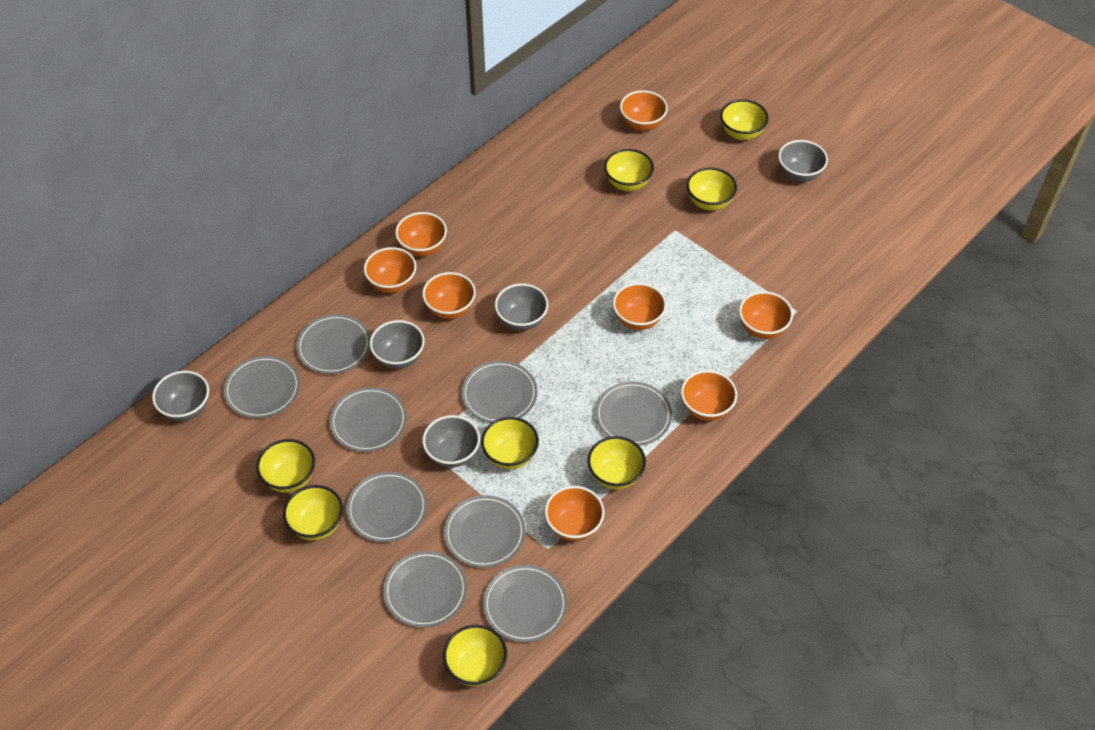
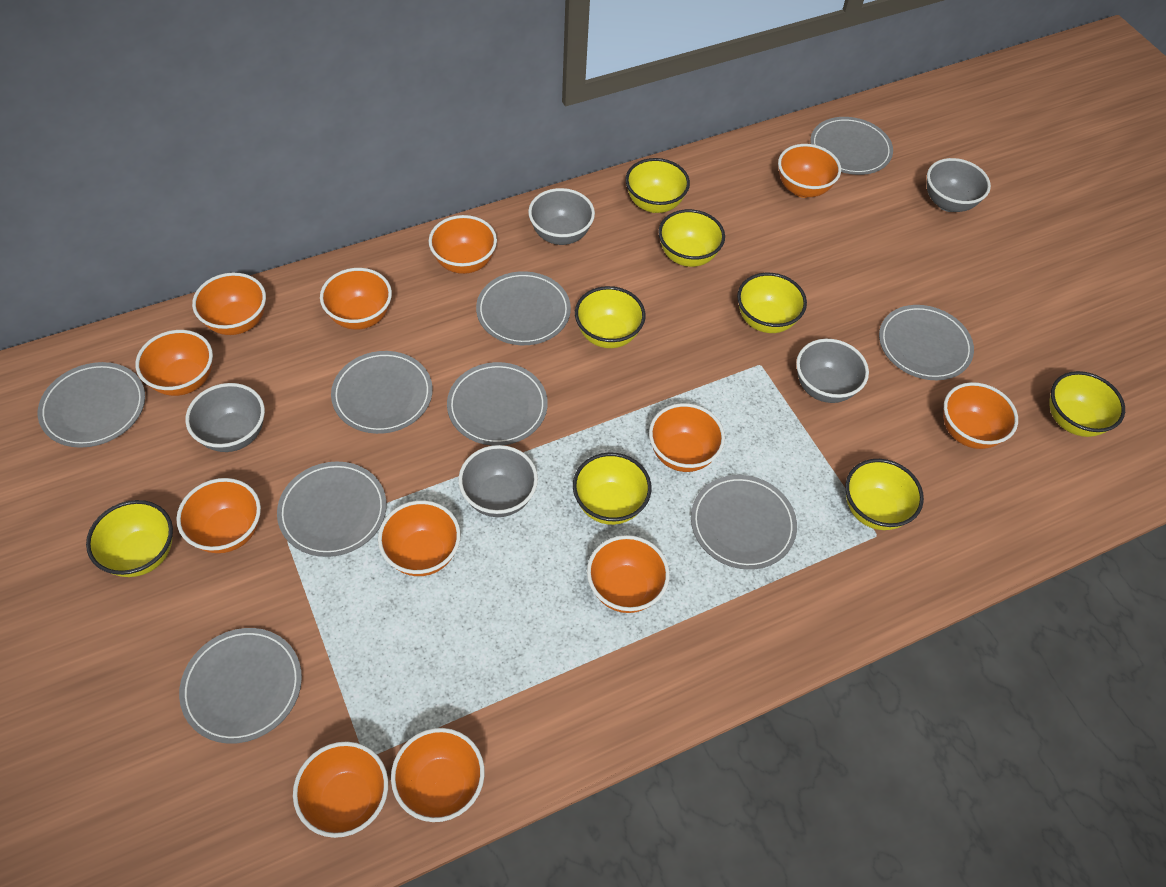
orange bowl: [364,247,416,293] [395,212,447,256] [422,272,476,319] [544,486,605,541] [613,283,666,330] [620,90,668,131] [681,370,737,421] [739,291,793,339] = 8 -> [135,330,213,396] [176,478,261,553] [192,273,266,335] [293,741,388,838] [320,268,392,329] [378,500,461,576] [391,728,485,822] [429,215,497,274] [587,535,670,613] [649,403,725,472] [778,144,841,198] [943,382,1018,449] = 12

